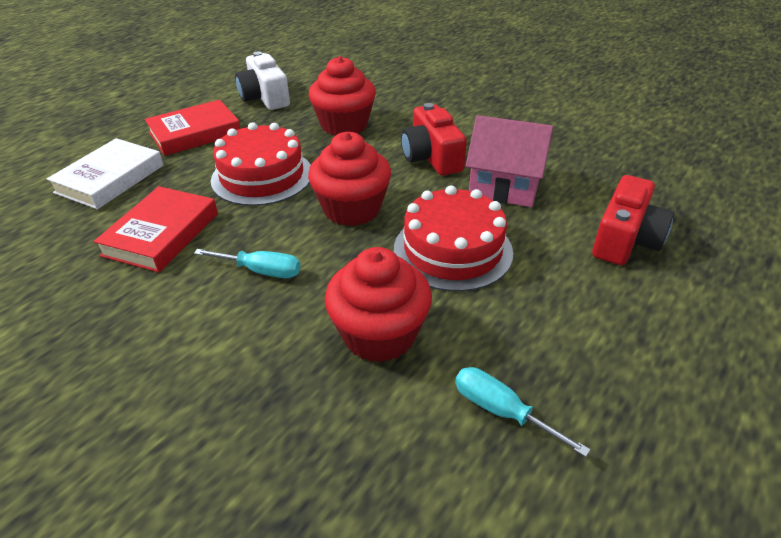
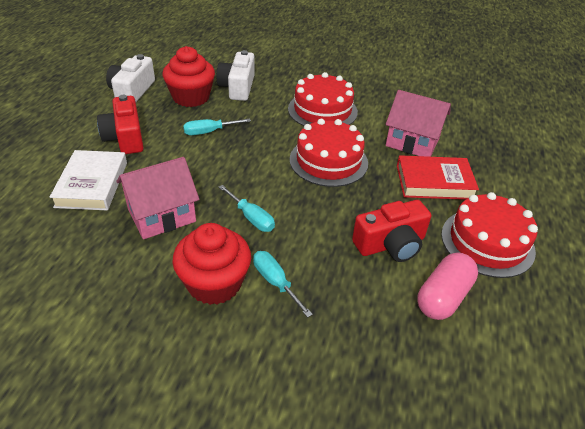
pink capsule: none = 0 -> [417,253,478,320] = 1
pink house: [466,115,553,207] = 1 -> [116,157,199,239] [386,90,451,157] = 2
red book: [93,186,218,273] [145,100,240,156] = 2 -> [397,155,479,200] = 1
red cake: [211,122,311,206] [394,185,513,292] = 2 -> [288,72,358,126] [290,119,368,187] [441,192,538,278] = 3
red cupcake: [308,132,391,226] [309,56,376,135] [325,247,432,362] = 3 -> [162,46,215,107] [172,223,251,305] = 2
turquoise screwdriver: [194,249,301,278] [455,367,591,457] = 2 -> [183,119,251,135] [218,185,275,232] [253,251,313,318] = 3
white camera: [235,52,290,110] = 1 -> [106,54,155,102] [217,50,255,101] = 2

